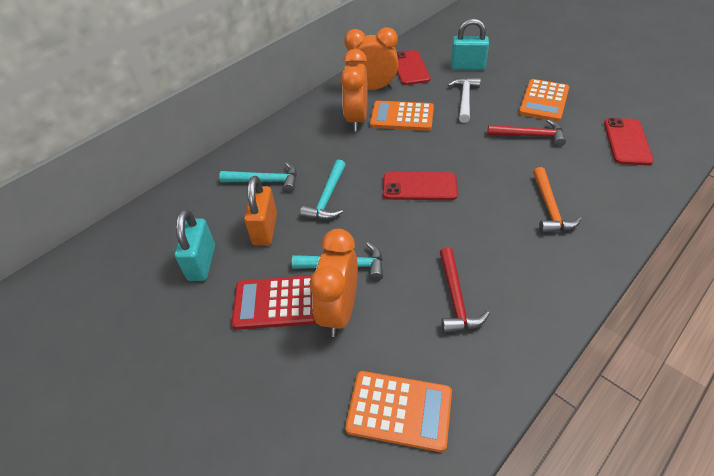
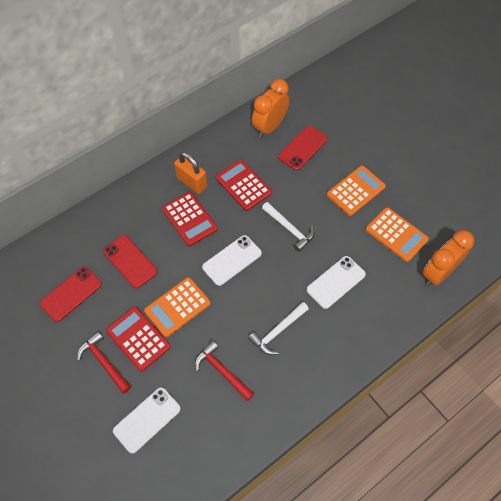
orange clock: [310,229,358,337] [341,49,368,131] [344,27,398,90] = 3 -> [252,79,289,138] [423,230,474,286] = 2
orange hammer: [533,167,582,233] = 1 -> none = 0
red calculator: [232,275,316,330] = 1 -> [106,307,171,372] [162,192,218,246] [215,159,272,211] = 3
turquoise hammer: [219,163,297,193] [292,242,383,281] [300,160,346,220] = 3 -> none = 0
turquoise padlock: [175,209,215,281] [451,18,489,70] = 2 -> none = 0
white hammer: [448,77,481,123] = 1 -> [248,302,309,355] [262,202,315,252] = 2
white phone: none = 0 -> [113,387,181,453] [202,235,262,286] [307,256,366,309] = 3

